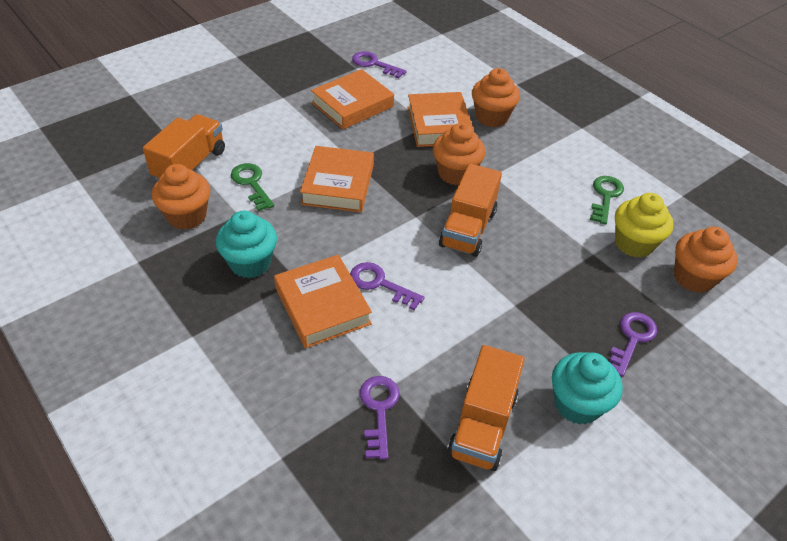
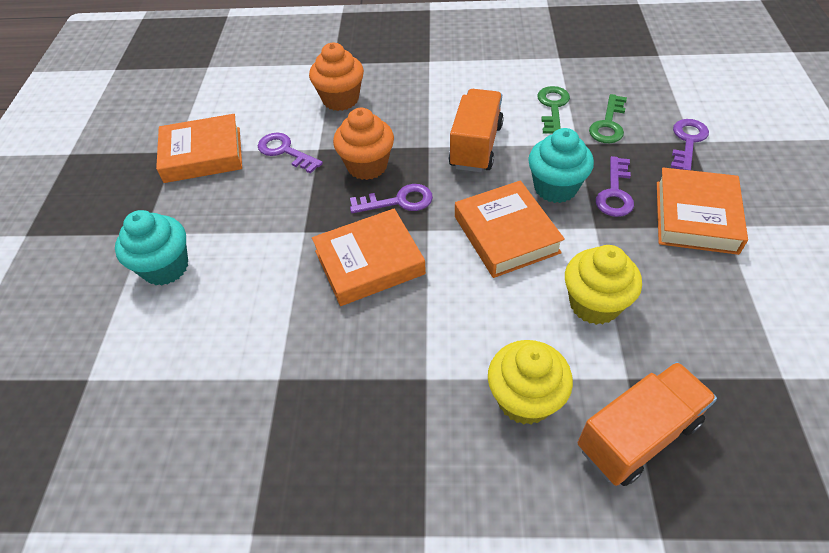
orange cupcake: [152,164,210,230] [433,123,485,185] [472,68,520,127] [674,227,738,293] = 4 -> [309,43,364,111] [333,108,394,180] = 2
orange truck: [143,114,225,181] [439,164,502,257] [447,345,525,471] = 3 -> [449,89,504,172] [578,362,717,486] = 2
yellow cupcake: [615,193,673,258] = 1 -> [488,340,573,425] [565,245,642,325] = 2

